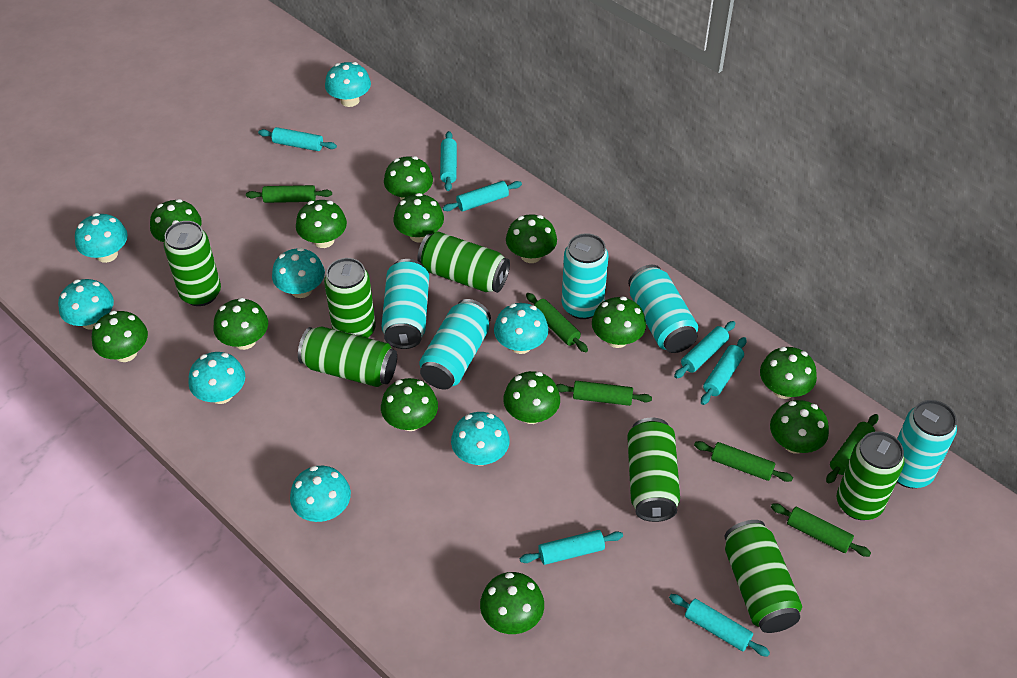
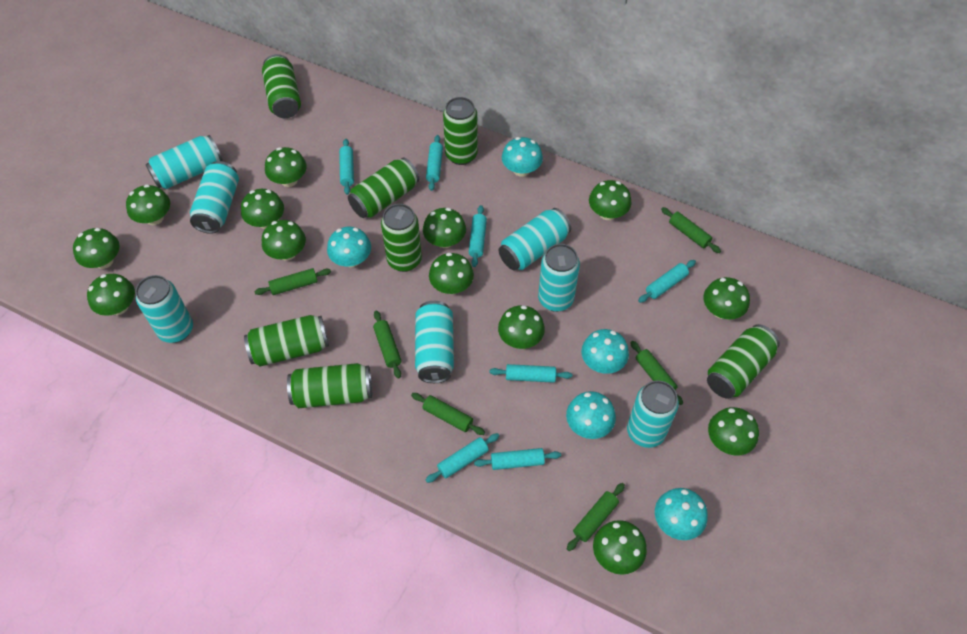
turquoise can: [381,259,429,349] [419,299,491,389] [562,233,609,319] [628,265,698,353] [897,400,957,488] = 5 -> [135,275,193,343] [146,135,223,189] [190,161,239,234] [415,301,454,383] [499,208,571,270] [538,244,580,312] [627,380,679,448] = 7
turquoise mushroom: [58,279,114,330] [75,213,128,263] [188,352,245,404] [272,248,325,298] [290,466,351,522] [325,62,371,107] [451,412,510,465] [494,303,549,354] = 8 -> [327,227,371,267] [502,137,543,177] [566,391,616,439] [581,329,629,374] [655,488,708,540] = 5

